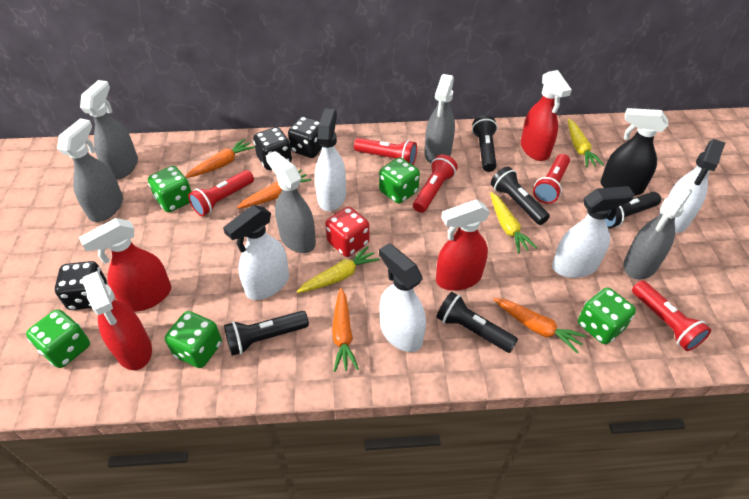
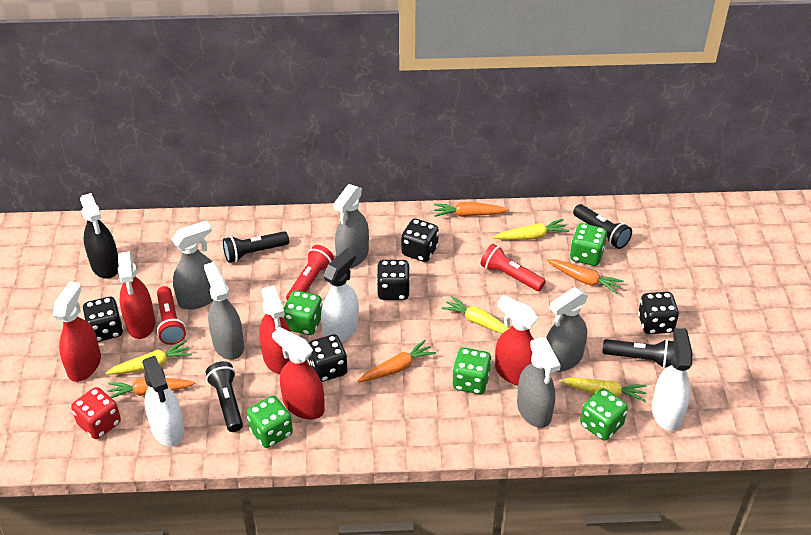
black dice: [55,261,107,310] [253,127,292,170] [288,116,322,158] = 3 -> [82,297,123,342] [308,334,347,382] [377,260,410,300] [401,219,439,262] [638,292,679,334] = 5
black flashlight: [224,311,309,356] [436,292,518,353] [472,115,497,172] [491,166,550,225] [605,192,661,228] = 5 -> [206,361,243,432] [223,231,289,263] [573,204,632,249] [603,339,674,368] = 4
red flashlight: [188,170,254,216] [354,138,417,165] [413,154,458,213] [533,154,570,204] [632,281,711,351] = 5 -> [157,286,186,345] [286,245,334,301] [480,244,546,291] = 3
red spray bottle: [79,218,171,312] [82,271,152,370] [436,199,490,291] [521,70,572,161] = 4 -> [53,281,101,382] [118,251,155,339] [259,286,291,374] [272,327,325,420] [495,295,538,386] = 5
white spray bottle: [223,205,289,300] [315,108,346,211] [379,243,426,352] [552,186,635,278] [659,139,725,233] = 5 -> [142,356,185,446] [321,248,359,343] [652,328,692,431] = 3
yellow carrot: [297,246,380,293] [490,192,537,254] [568,119,604,168] = 3 -> [106,341,192,374] [441,296,509,334] [493,219,569,240] [559,378,647,402] = 4

